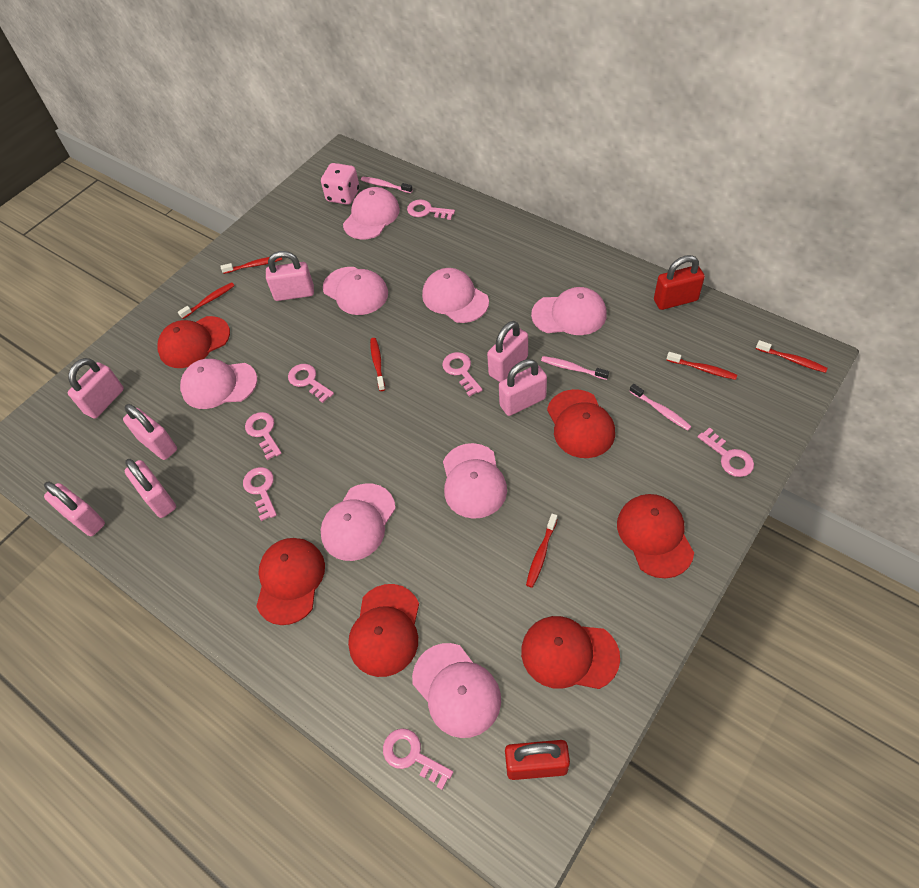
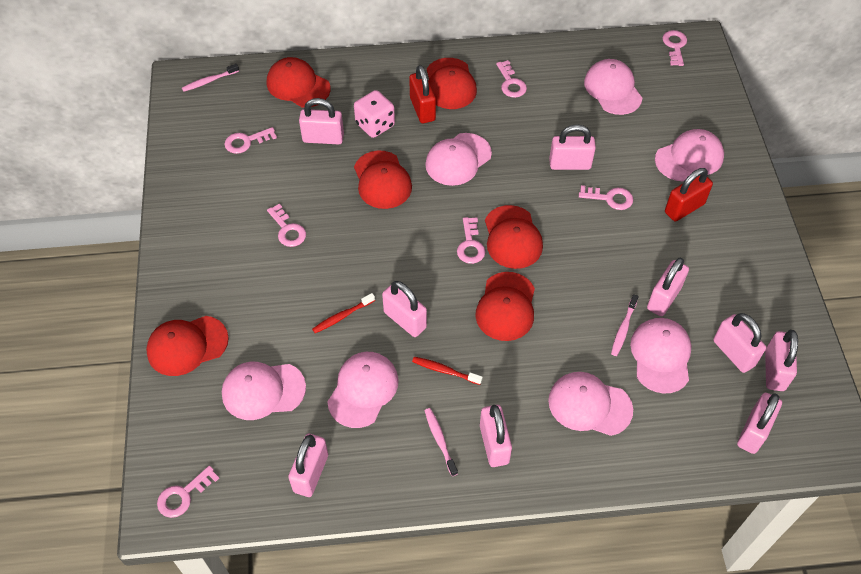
pink cap: [180,359,257,409] [321,483,396,561] [323,267,388,315] [343,187,400,240] [412,643,501,738] [422,268,489,323] [443,443,507,519] [531,287,607,335] = 8 -> [222,362,306,420] [327,352,399,428] [425,133,492,186] [548,372,633,436] [584,59,642,115] [630,318,691,394] [655,129,724,181] = 7
pink padlock: [44,482,105,536] [68,358,124,419] [123,404,177,460] [125,459,176,518] [266,251,314,301] [487,321,528,382] [499,359,547,416] = 7 -> [288,434,328,497] [299,98,344,144] [382,281,427,337] [480,405,512,467] [549,124,596,170] [647,258,689,316] [713,313,766,373] [737,393,782,454] [765,330,798,391] = 9
red toothbrush: [178,282,235,319] [221,257,282,274] [370,338,385,391] [526,514,558,588] [667,352,737,380] [756,340,828,373] = 6 -> [312,293,375,333] [412,357,483,385] = 2

